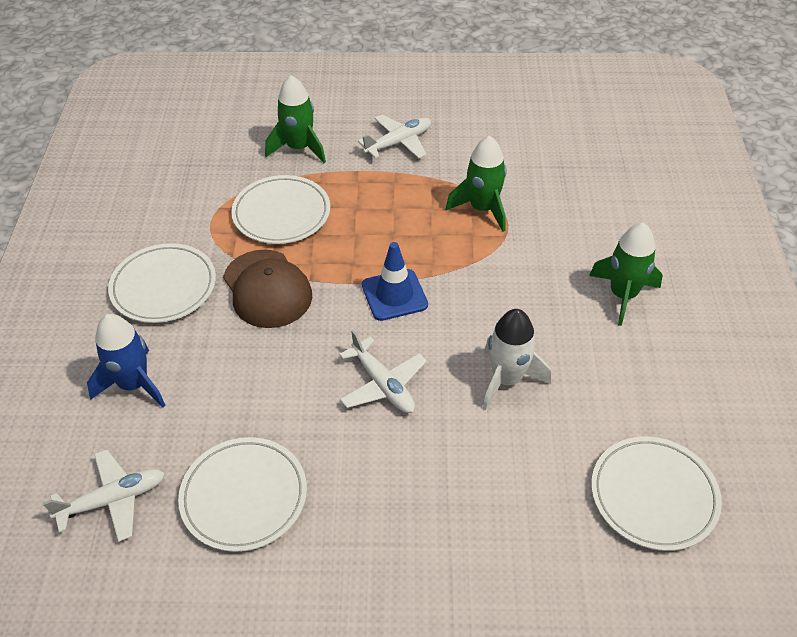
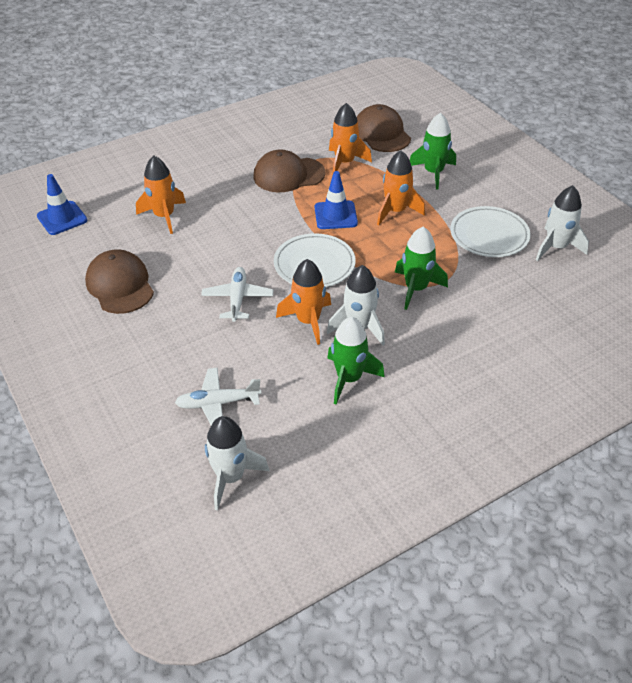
blue rocket: [87,314,166,408] = 1 -> none = 0
blue traffic cone: [362,242,428,321] = 1 -> [37,174,87,235] [314,171,358,229] = 2
brown cap: [223,250,312,328] = 1 -> [85,249,154,314] [254,149,326,192] [357,104,411,152] = 3
orange rocket: none = 0 -> [136,155,186,234] [276,259,331,345] [329,103,372,176] [377,150,425,226] = 4
white plane: [43,450,165,542] [339,330,427,413] [358,115,431,158] = 3 -> [175,368,261,425] [201,267,273,322] = 2
white plate: [108,243,216,323] [178,437,307,552] [231,175,330,244] [591,436,722,551] = 4 -> [274,233,356,287] [450,206,531,257] = 2
white rocket: [483,309,551,410] = 1 -> [205,416,270,510] [327,265,385,346] [536,185,589,261] = 3

